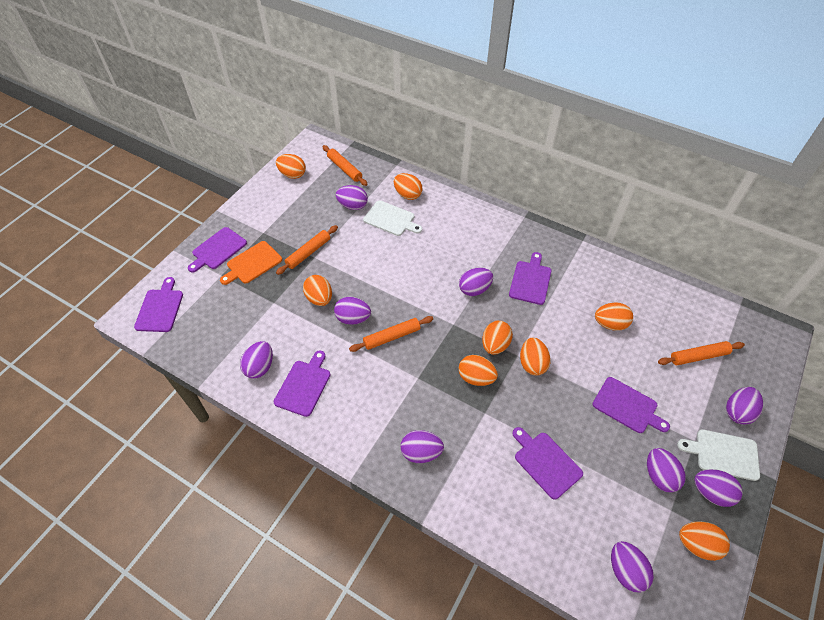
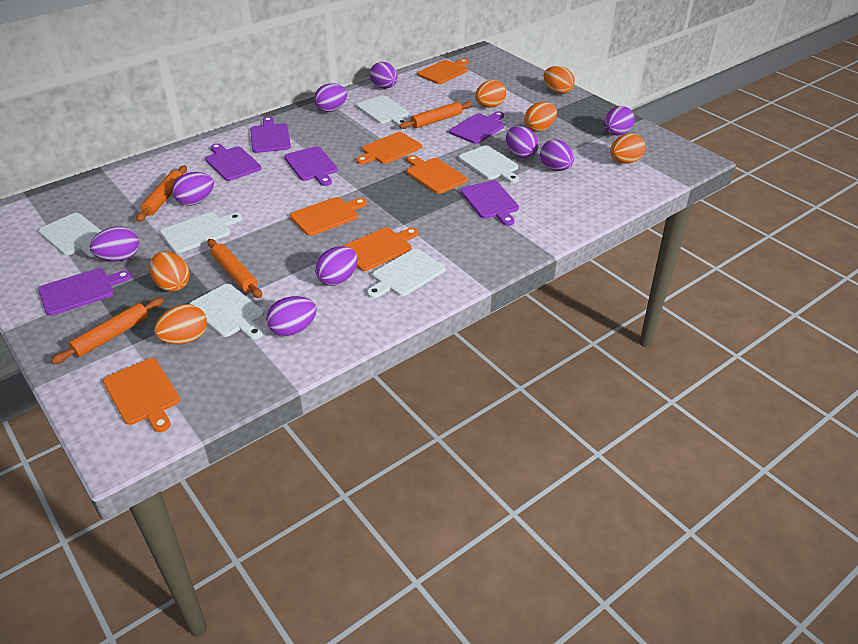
orange cutting board: [220,241,282,285] = 1 -> [103,358,180,432] [290,197,367,236] [343,228,418,271] [356,132,422,164] [407,155,467,194] [417,59,469,84] = 6
orange egg: [276,154,306,179] [303,275,332,306] [394,173,422,200] [459,355,498,386] [482,321,513,355] [520,337,551,376] [595,302,633,331] [679,521,730,561] = 8 -> [149,251,190,292] [154,304,207,344] [475,80,506,108] [524,102,557,132] [544,66,575,94] [610,133,645,163] = 6
white cutting board: [363,200,422,236] [677,429,760,481] = 2 -> [38,213,101,257] [160,212,242,253] [190,284,264,340] [357,95,409,126] [367,248,446,298] [459,145,519,183] = 6

